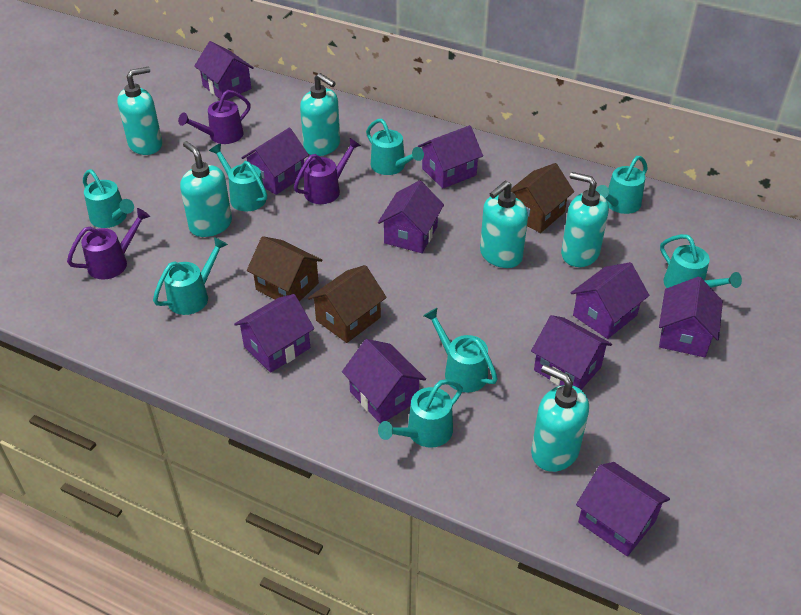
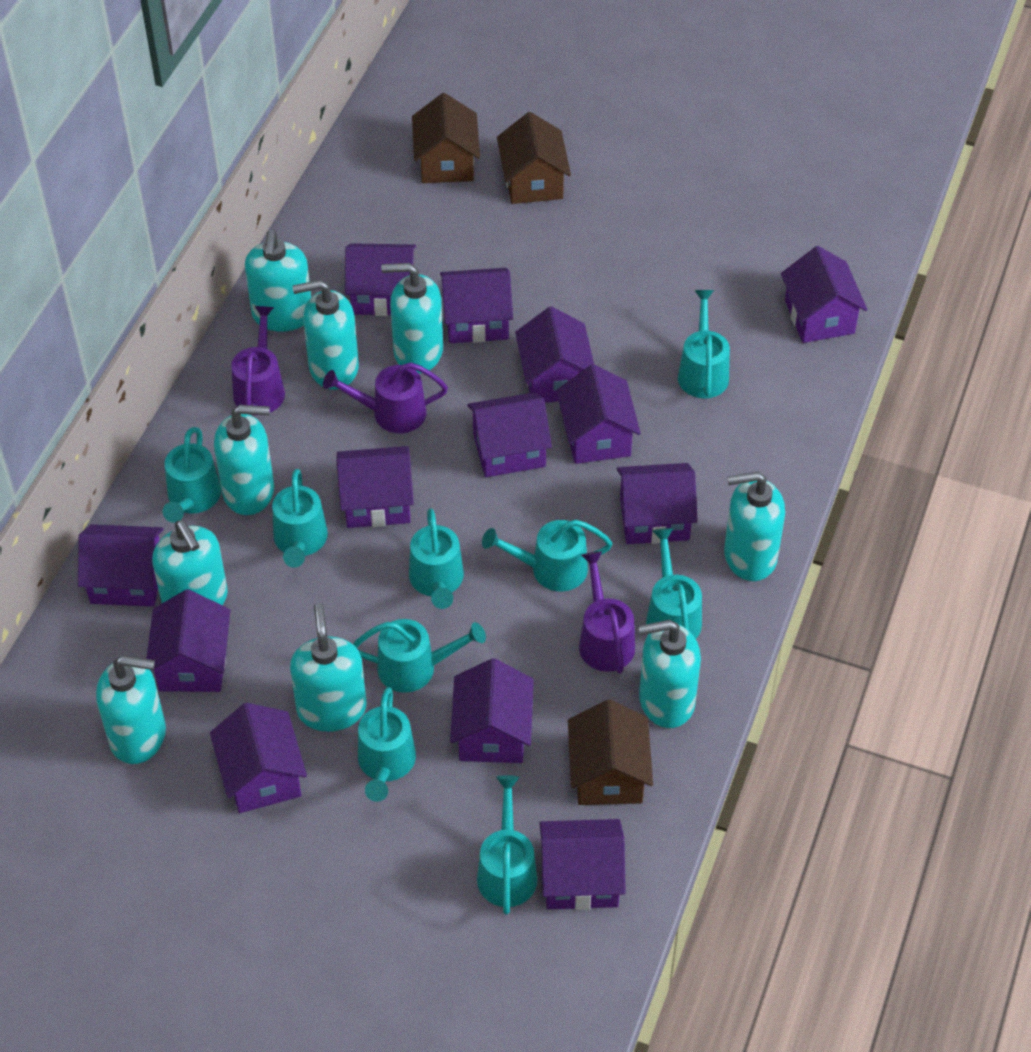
purple house: [194,41,254,100] [234,294,314,373] [241,128,309,195] [342,339,426,423] [378,180,444,253] [418,125,483,189] [531,315,612,390] [571,262,649,339] [576,462,670,556] [659,277,723,357] = 10 -> [78,524,164,606] [146,589,230,692] [210,703,307,813] [336,446,414,528] [345,243,416,316] [440,268,513,343] [450,658,534,763] [467,392,552,477] [515,306,594,403] [539,819,626,910] [556,364,641,464] [617,463,698,544] [781,246,868,343] = 13
turquoise soap dispenser: [117,67,162,155] [180,141,232,237] [300,73,340,156] [480,181,528,268] [531,364,589,472] [561,172,609,267] = 6 -> [96,656,166,764] [152,520,228,605] [214,405,274,515] [245,230,311,332] [290,603,366,732] [292,280,359,390] [381,263,443,373] [638,620,701,728] [724,472,785,581] = 9
turquoise watering can: [83,169,134,228] [153,237,228,315] [209,143,267,211] [366,119,424,175] [378,379,463,448] [423,308,498,392] [595,156,648,214] [660,234,742,288] = 8 -> [163,427,221,523] [272,469,328,568] [353,619,486,693] [358,687,416,802] [409,508,464,609] [477,775,537,915] [482,520,613,591] [646,528,702,639] [678,290,730,398] = 9

